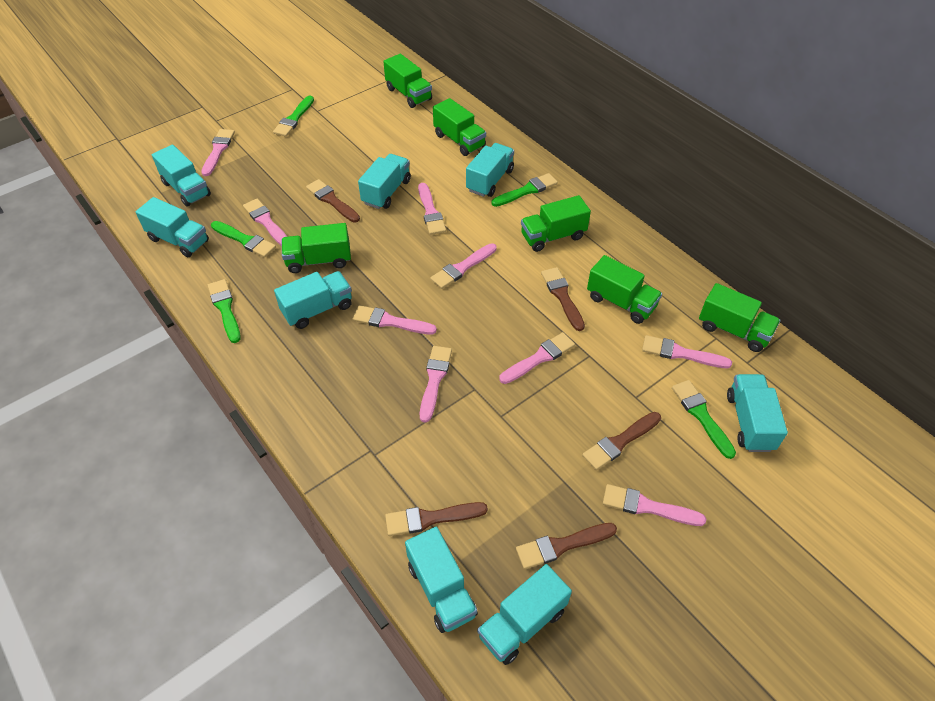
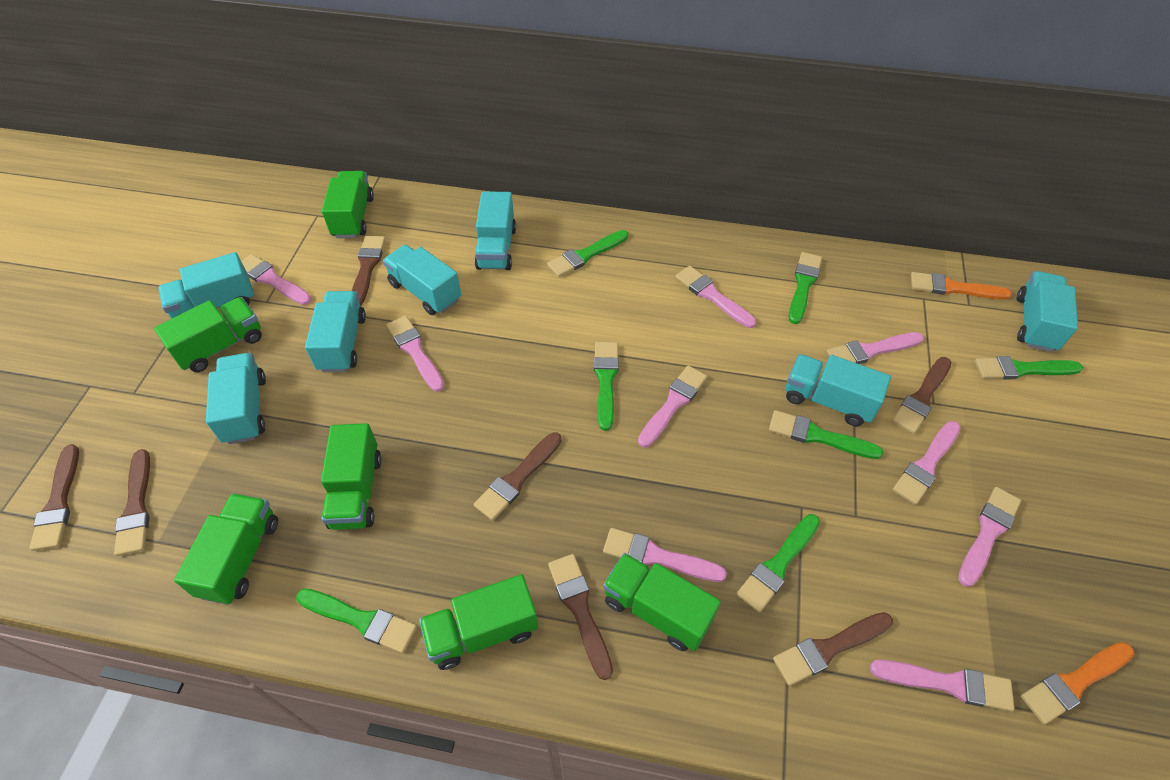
brown brush: [306,179,360,222] [385,502,488,536] [516,523,617,569] [541,267,585,331] [582,412,661,470] = 5 -> [29,444,79,551] [114,449,150,556] [352,236,386,306] [474,432,562,521] [548,554,613,680] [773,612,893,686] [892,357,952,434] = 7
green brush: [208,279,241,343] [211,221,276,258] [273,96,314,137] [491,173,558,207] [672,380,736,459] = 5 -> [296,589,417,653] [547,230,628,277] [594,342,619,431] [737,514,820,612] [769,410,883,459] [789,252,822,324] [975,356,1083,380] = 7
orange brush: none = 0 -> [911,272,1012,300] [1021,642,1134,724] = 2
turquoise truck: [136,197,209,257] [152,145,211,207] [274,271,352,329] [358,154,411,209] [405,527,478,633] [466,143,514,197] [477,564,572,665] [727,374,788,452] = 8 -> [158,252,254,319] [206,353,266,444] [305,291,366,372] [383,245,461,315] [475,191,516,270] [786,354,891,426] [1017,271,1078,352] = 7

